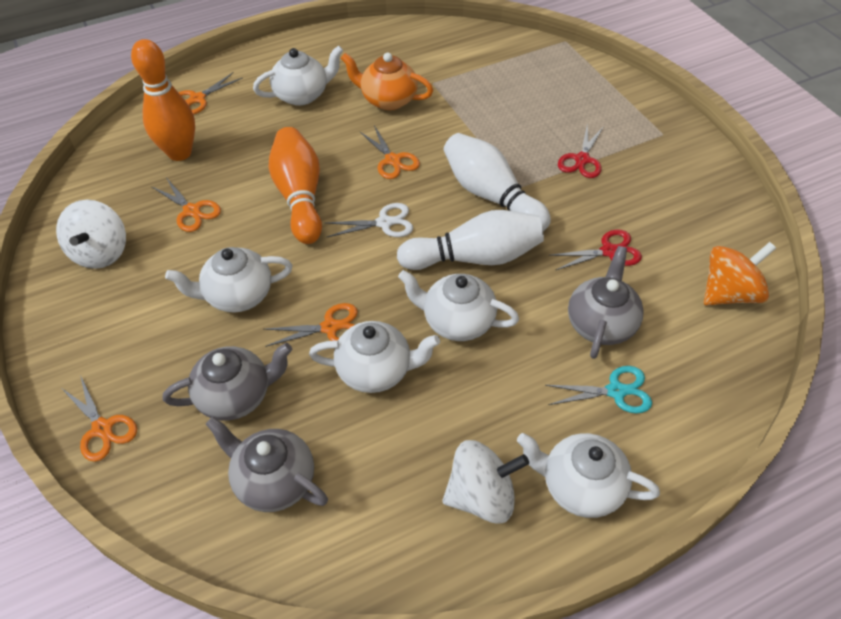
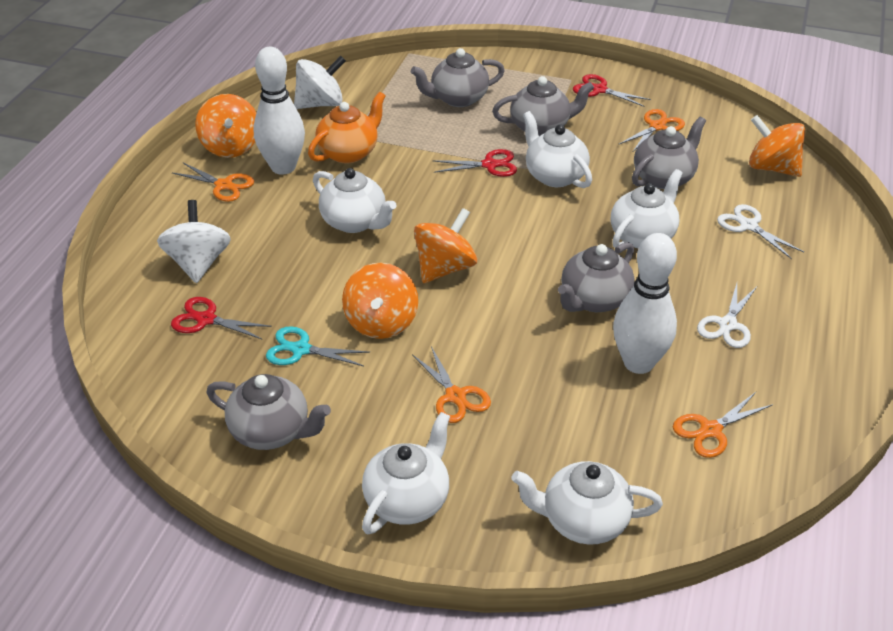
grey teapot: [163,343,292,421] [206,417,328,512] [568,246,644,359] = 3 -> [206,374,331,450] [411,48,505,107] [492,76,594,136] [558,242,635,312] [632,117,706,189] = 5
orange bowling pin: [131,39,195,161] [269,127,322,244] = 2 -> none = 0
orange scissors: [62,375,137,462] [151,179,221,232] [178,72,242,115] [263,303,358,347] [359,125,420,179] = 5 -> [172,163,254,202] [412,347,491,423] [618,109,685,152] [673,392,773,458] = 4
orange spinning top: [704,242,776,305] = 1 -> [195,94,256,158] [342,263,418,339] [414,208,477,283] [749,115,805,177] = 4
red scissors: [549,229,642,270] [558,125,604,178] = 2 -> [171,297,272,340] [432,149,517,177] [573,74,651,107] = 3
white scissors: [326,203,413,237] = 1 -> [697,284,757,348] [717,204,804,259] = 2

